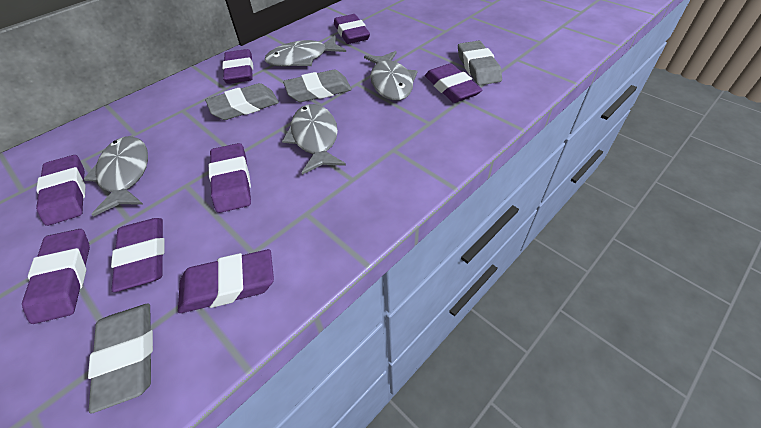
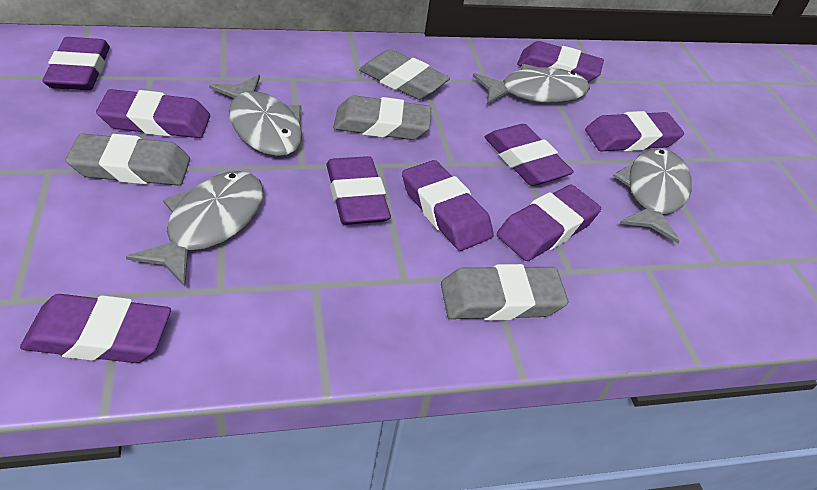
purple eraser: [22,229,90,324] [36,155,85,226] [111,218,164,292] [178,249,274,313] [209,143,251,213] [222,49,253,84] [334,14,370,44] [425,63,482,103] = 8 -> [20,294,171,363] [42,37,110,90] [96,89,210,138] [326,156,391,225] [402,160,494,251] [485,124,574,186] [497,185,601,261] [517,41,604,82] [585,111,684,151] = 9

